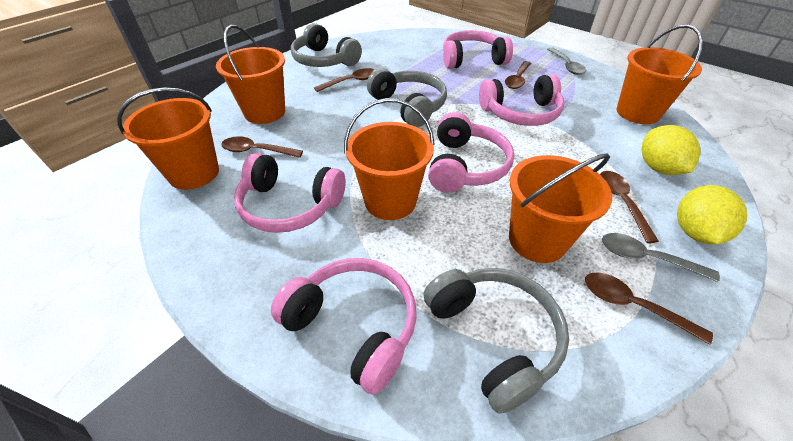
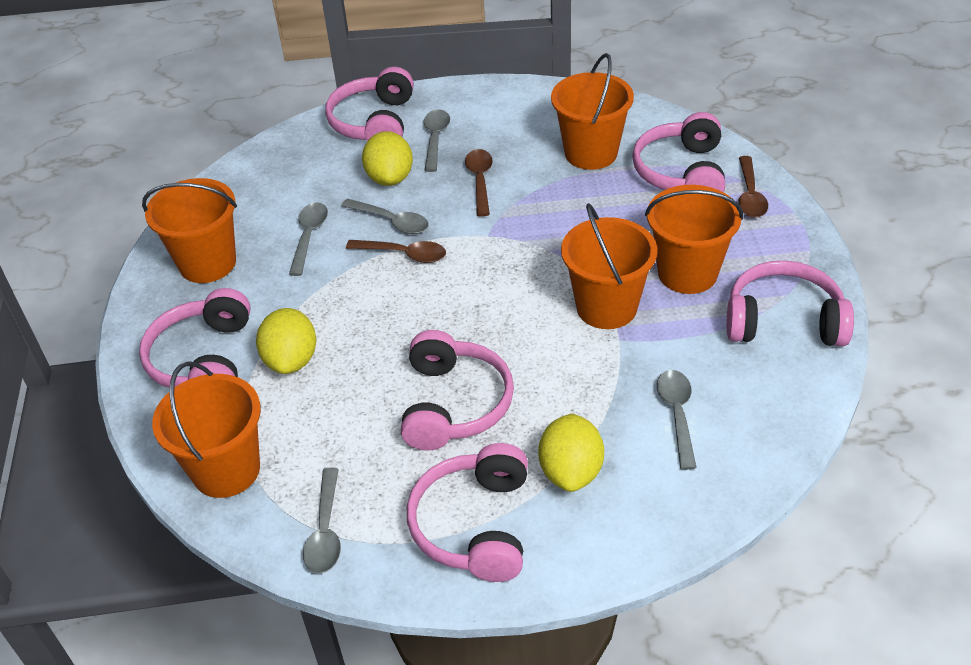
brown spoon: [221,136,303,158] [314,68,375,92] [505,61,531,89] [585,272,713,345] [600,171,659,243] = 5 -> [346,240,446,263] [465,149,493,217] [738,156,768,218] = 3
grey headphones: [291,23,362,67] [367,68,447,127] [423,268,569,414] = 3 -> none = 0
grey spoon: [547,47,586,75] [602,233,720,282] = 2 -> [289,202,328,276] [303,468,341,574] [341,199,429,234] [424,109,450,172] [657,370,697,470] = 5
pink headphones: [234,153,346,233] [271,258,417,395] [428,112,514,193] [443,30,513,69] [479,74,564,126] = 5 -> [139,288,251,388] [325,67,414,141] [401,330,514,451] [407,443,528,582] [632,112,725,192] [726,260,854,346] = 6
yellow lemon: [641,125,700,175] [677,185,747,245] = 2 -> [256,308,316,374] [362,131,413,186] [538,414,604,492] = 3

